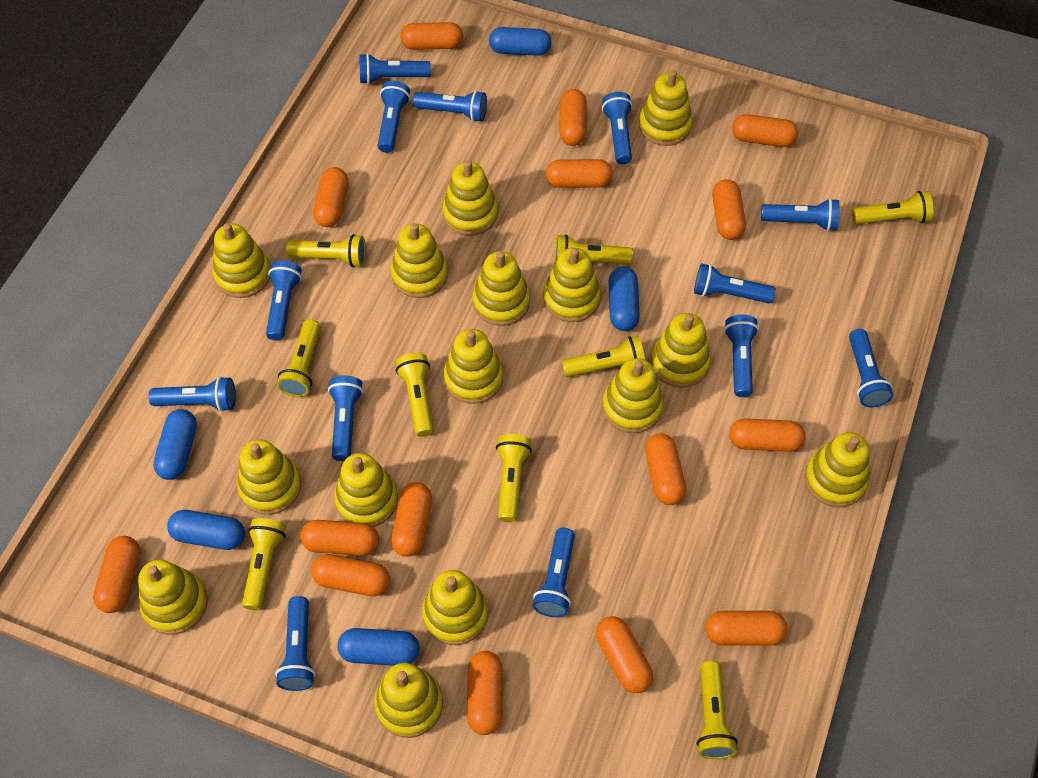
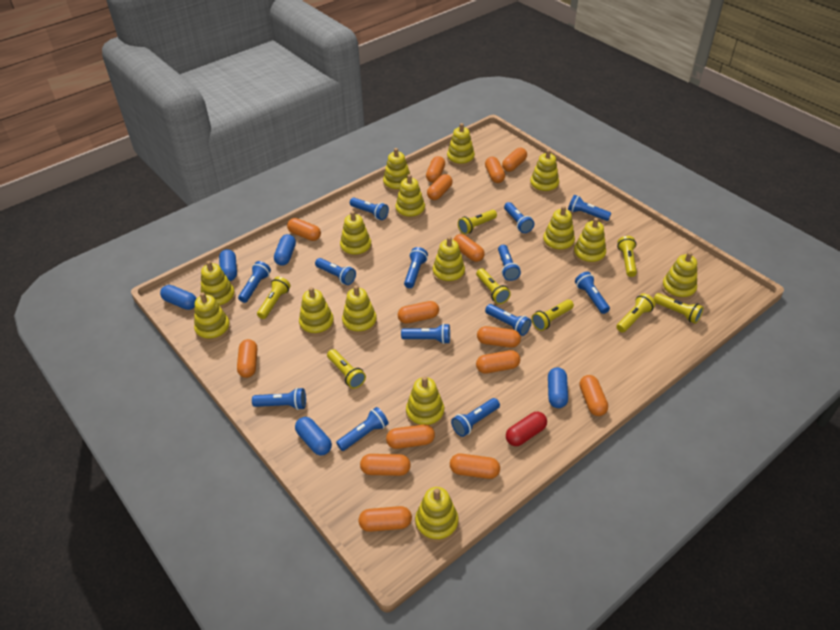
red capsule: none = 0 -> [506,412,547,446] = 1
yellow flashlight: [242,518,286,610] [277,319,321,397] [286,234,366,267] [396,353,434,437] [496,434,532,522] [554,234,633,265] [562,336,645,377] [697,661,737,759] [852,191,933,224] = 9 -> [257,276,291,319] [327,349,366,389] [458,210,497,234] [476,268,511,304] [531,299,574,331] [616,293,655,333] [617,236,637,277] [654,293,704,324] = 8

